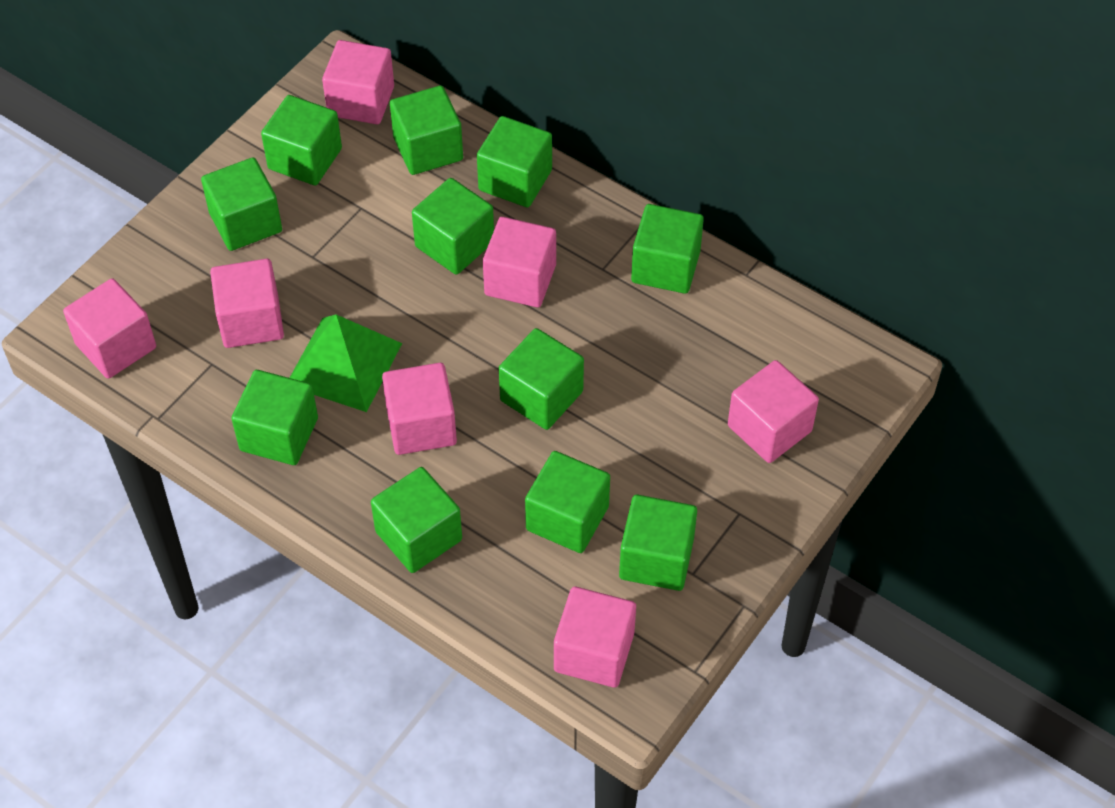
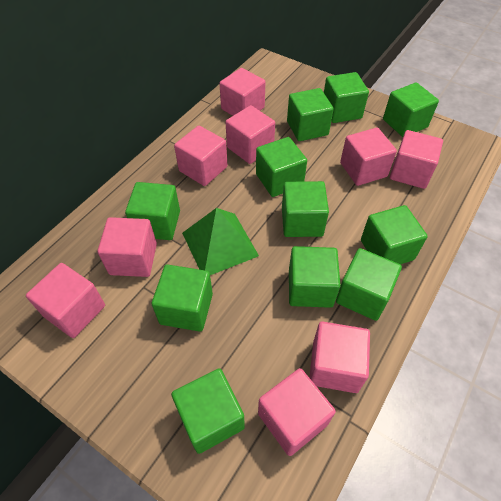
pink cube: [63,278,156,379] [210,259,284,348] [322,40,394,124] [382,363,457,455] [483,217,556,307] [554,587,636,688] [728,360,819,463] = 7 -> [26,263,105,338] [98,217,157,277] [174,126,228,186] [219,68,265,116] [225,105,275,164] [258,368,336,456] [309,321,370,393] [340,128,397,186] [390,130,443,189] = 9

